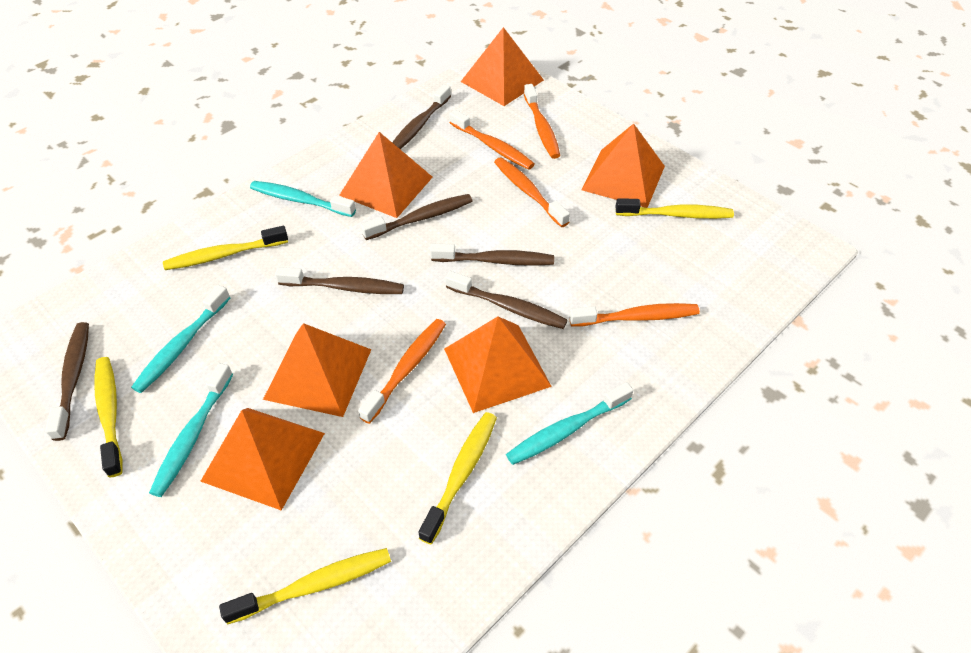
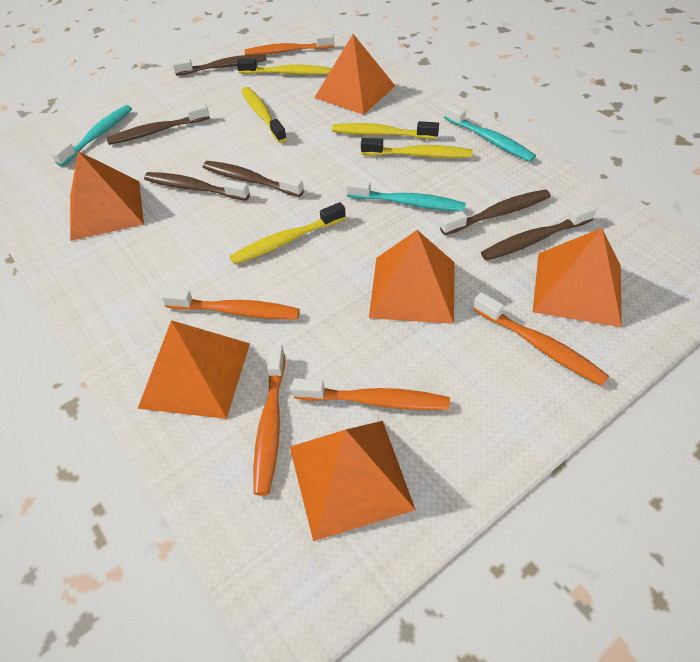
turquoise toothbrush: [131,285,230,393] [149,363,233,497] [250,181,356,217] [506,382,633,465] = 4 -> [51,105,132,167] [346,179,466,212] [444,104,536,162] = 3

